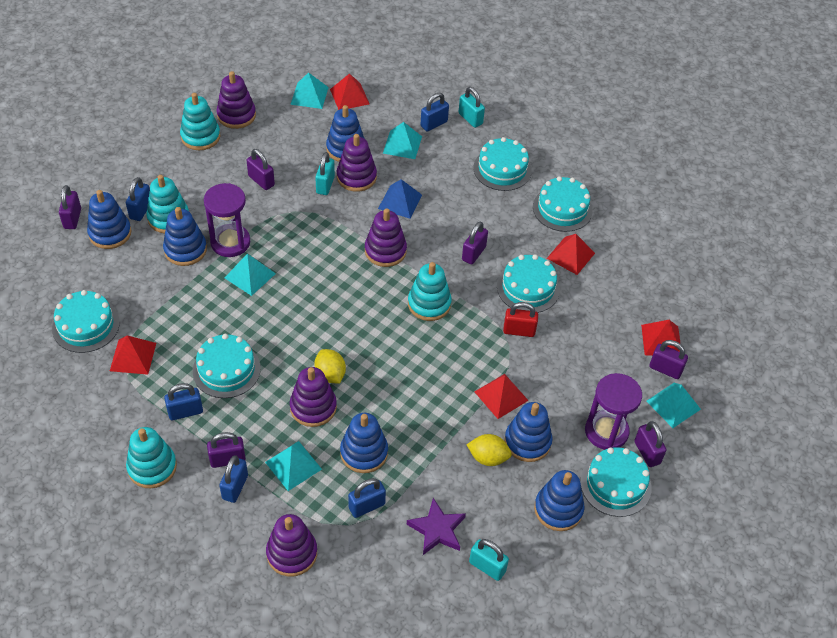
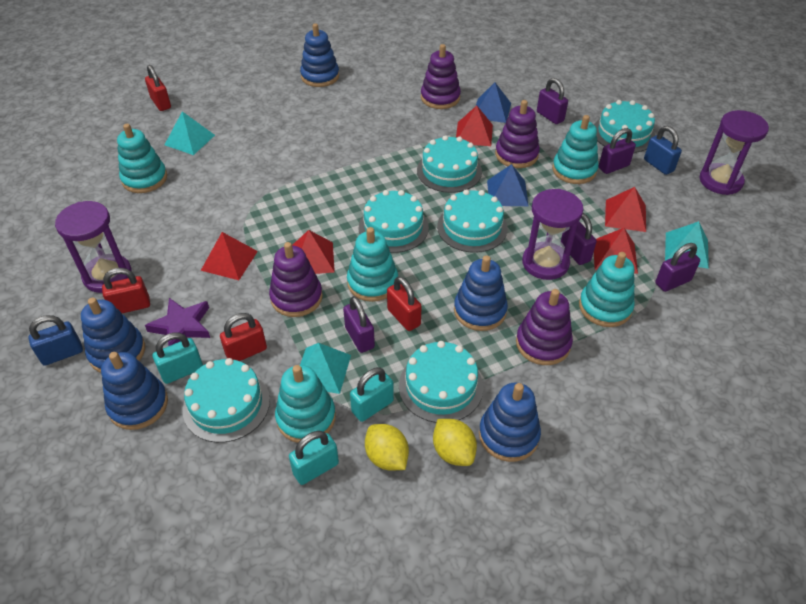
blue padlock: [126,177,150,221] [164,383,203,420] [219,455,248,503] [348,478,386,518] [420,93,449,132] = 5 -> [28,315,83,366] [644,126,682,175] = 2
blue pyramid: [378,179,422,219] = 1 -> [476,82,511,123] [487,164,529,206] = 2
blue stacking toy: [87,190,131,249] [163,207,207,266] [326,105,365,162] [340,413,388,473] [504,402,553,462] [534,470,584,531] = 6 -> [81,298,145,373] [101,352,168,430] [300,23,339,87] [454,255,508,331] [479,383,541,462] = 5
purple hourglass: [204,183,250,257] [585,373,642,450] = 2 -> [55,201,132,293] [522,189,584,280] [699,110,769,195] = 3
purple padlock: [59,185,81,229] [207,432,246,468] [247,149,275,190] [462,221,488,264] [634,421,666,467] [649,340,688,379] = 6 -> [343,296,375,353] [537,78,568,124] [561,213,597,265] [599,128,636,174] [655,243,700,292] = 5
purple stacking toy: [217,71,256,129] [266,514,317,577] [290,367,337,427] [337,134,377,192] [365,208,407,267] = 5 -> [269,242,323,317] [421,44,461,109] [495,100,540,168] [516,289,573,365] = 4
red padlock: [503,302,538,337] = 1 -> [102,268,150,313] [145,65,171,111] [220,313,267,361] [387,276,422,331] = 4
turquoise pyramid: [224,254,276,296] [265,441,322,491] [290,72,329,109] [383,122,422,159] [646,383,701,428] = 5 -> [165,111,215,155] [300,343,351,394] [665,221,709,269] = 3
turquoise stacking toy: [126,427,177,488] [146,175,189,233] [180,93,220,150] [408,262,452,321] = 4 -> [117,124,167,193] [275,365,336,443] [347,227,398,302] [552,115,598,184] [579,252,634,327] = 5

